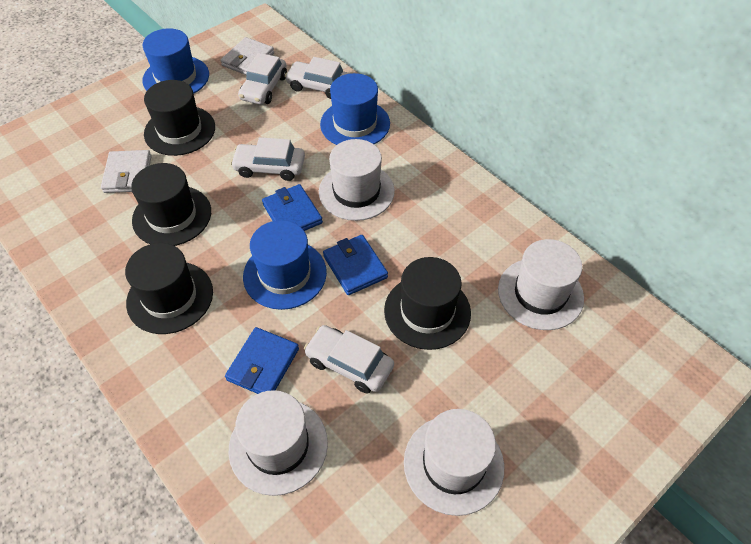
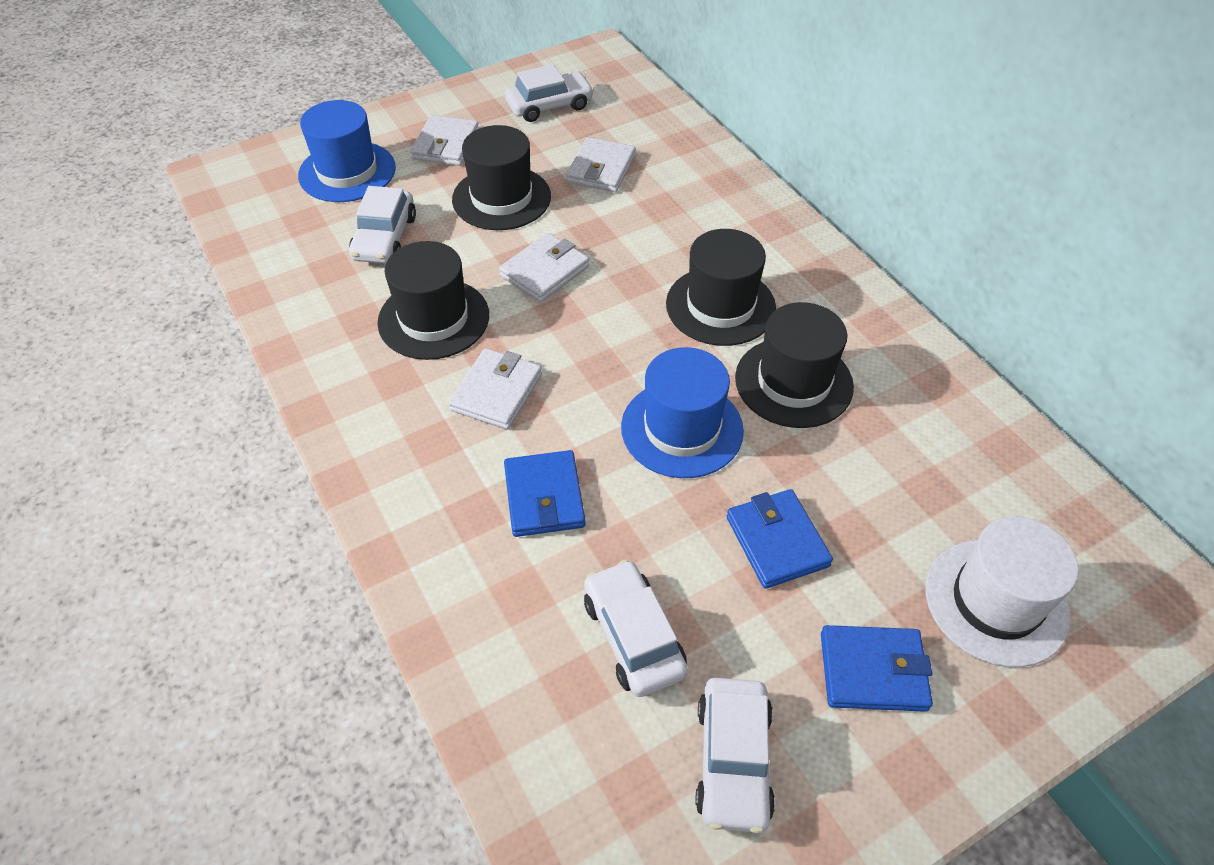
blue hat: [142,28,209,94] [243,220,327,310] [320,73,390,145] = 3 -> [298,100,396,202] [621,347,744,478] = 2
white hat: [229,390,328,496] [319,139,395,221] [404,409,504,516] [498,239,584,330] = 4 -> [926,517,1079,667] = 1
white wallet: [101,150,152,193] [220,37,274,75] = 2 -> [410,115,479,166] [449,348,542,430] [499,233,589,302] [566,137,636,192] = 4

